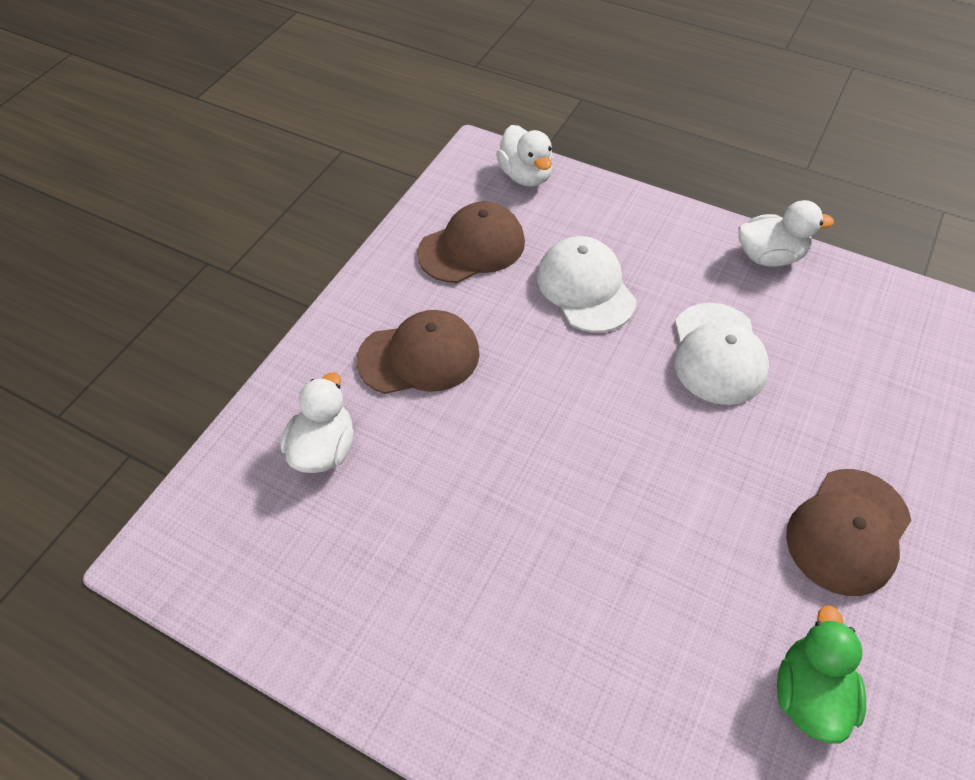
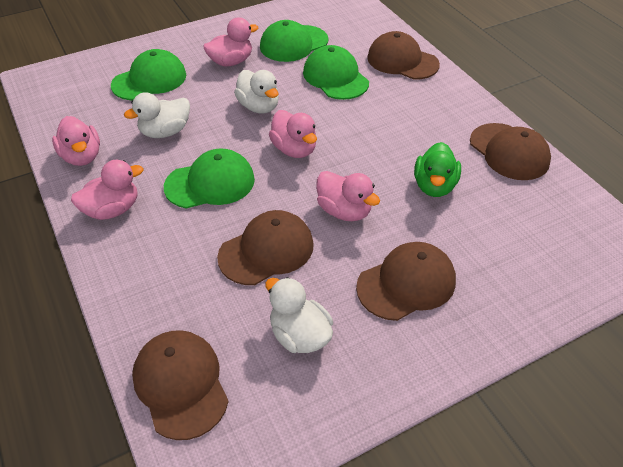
brown cap: [356,310,480,394] [417,201,525,283] [786,469,911,596] = 3 -> [132,330,229,440] [217,210,314,285] [356,242,456,321] [367,31,440,80] [470,123,551,180] = 5
green cap: none = 0 -> [111,49,186,100] [164,149,255,209] [260,20,329,62] [303,45,369,100] = 4
pink duck: none = 0 -> [52,116,100,166] [71,160,143,220] [203,17,258,67] [269,110,317,158] [316,171,380,221] = 5
white cap: [537,236,637,332] [674,303,769,405] = 2 -> none = 0

